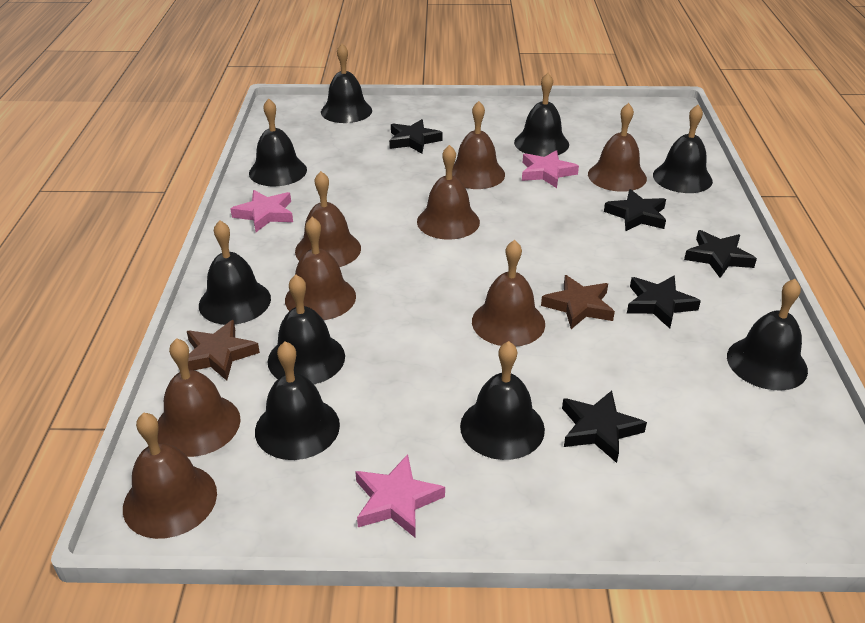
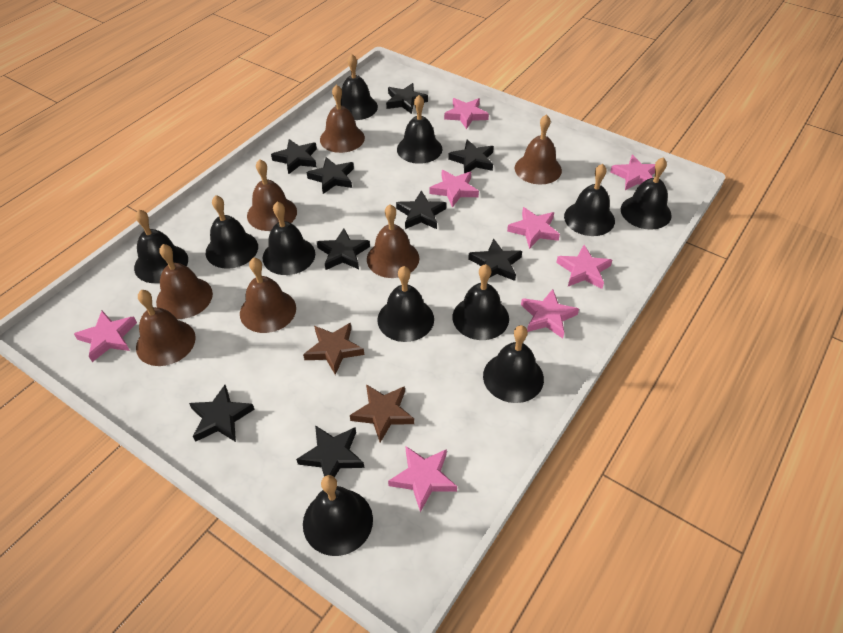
black bell: [199,220,271,325] [249,98,307,186] [255,341,340,460] [267,275,345,384] [321,44,372,123] [460,341,545,460] [514,73,569,157] [653,105,713,193] [727,279,808,391] = 9 -> [134,210,188,283] [206,195,258,269] [263,201,315,275] [303,475,373,556] [341,54,378,120] [377,266,434,342] [397,95,442,164] [452,264,509,340] [483,325,544,403] [564,164,615,236] [621,157,672,230] = 11
black star: [389,119,443,154] [562,391,647,463] [604,189,666,231] [627,276,701,329] [684,230,757,278] = 5 -> [189,385,255,442] [271,139,317,175] [296,425,364,477] [307,157,354,194] [317,228,370,270] [386,83,428,114] [396,190,447,229] [448,140,494,173] [468,239,522,281] = 9
brown bell: [123,413,217,539] [158,338,241,457] [285,217,356,320] [295,171,361,267] [417,145,480,240] [452,101,505,189] [472,240,545,346] [588,103,647,192] = 8 -> [136,290,196,366] [156,244,213,319] [240,257,296,333] [247,159,297,231] [320,85,365,153] [367,204,419,278] [515,114,562,184] = 7
pink star: [230,190,293,232] [355,454,445,537] [522,150,579,188] = 3 -> [74,311,137,362] [388,446,457,512] [430,170,479,208] [444,98,489,129] [507,207,560,249] [521,289,579,338] [556,245,612,289] [610,154,655,190] = 8

